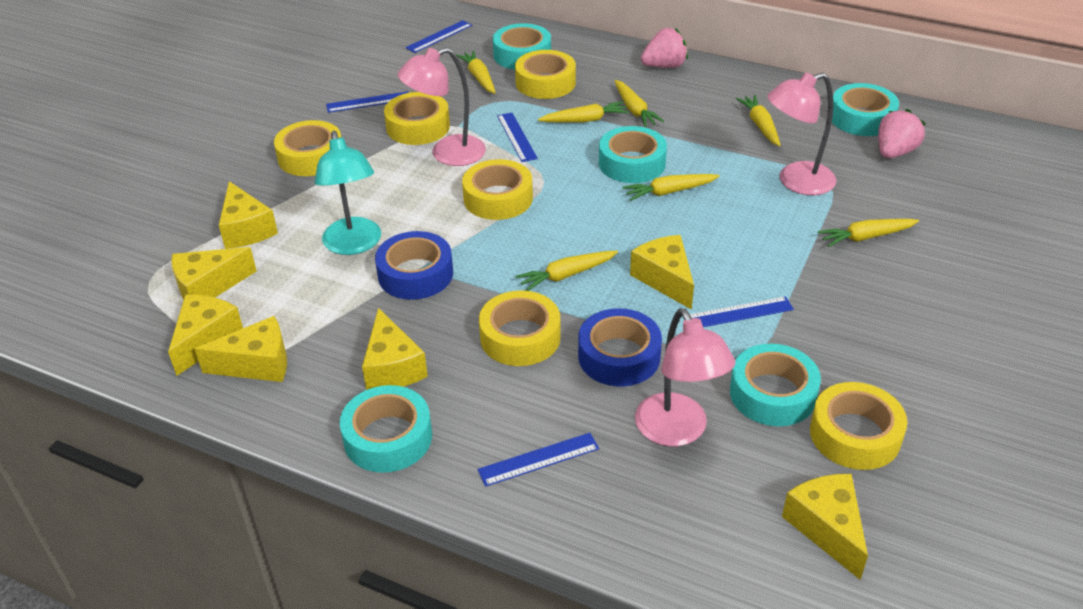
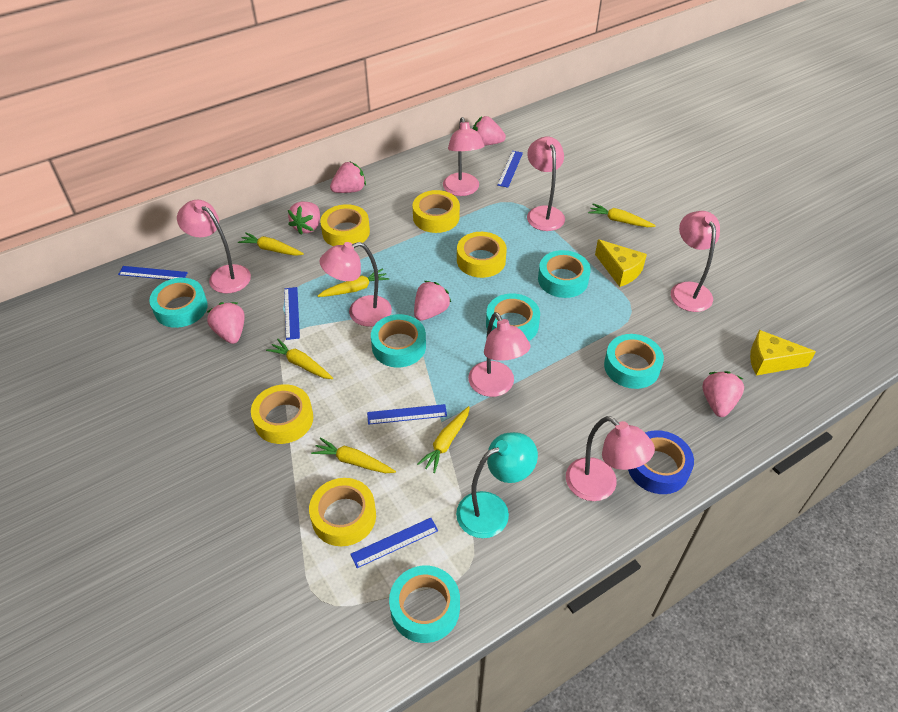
blue tape: [375,231,453,300] [578,308,662,386] = 2 -> [628,430,694,494] = 1
pink lamp: [398,47,486,166] [635,308,735,446] [767,73,837,195] = 3 -> [177,200,251,293] [319,242,392,327] [443,117,485,196] [468,312,531,397] [527,137,565,231] [566,416,655,501] [671,211,720,312] = 7
pink strawberry: [641,28,688,68] [878,109,926,158] = 2 -> [207,302,245,344] [288,202,320,235] [330,161,366,193] [414,281,451,321] [473,116,506,146] [702,371,744,417] = 6
turquoise tape: [340,385,432,473] [493,23,551,70] [599,126,667,183] [730,344,821,426] [832,83,899,136] = 5 -> [149,278,208,328] [371,314,426,367] [389,566,460,643] [486,293,540,341] [538,250,591,298] [604,334,664,389] = 6
yellow carrot: [456,50,495,94] [516,251,618,291] [538,101,629,123] [614,80,664,127] [623,174,720,201] [736,95,781,147] [818,219,919,247] = 7 -> [238,232,304,256] [266,339,333,379] [311,438,396,473] [318,268,389,297] [417,406,470,473] [588,204,656,227] = 6
yellow cheese: [168,295,243,376] [171,247,257,300] [195,316,287,382] [219,181,278,249] [362,308,428,390] [630,235,694,310] [782,474,868,580] = 7 -> [595,239,647,287] [750,330,816,376] = 2
yellow tape: [274,120,341,176] [384,92,450,145] [462,159,533,220] [479,290,561,366] [515,50,576,99] [810,382,907,470] = 6 -> [251,384,313,444] [309,478,376,546] [320,204,370,246] [413,190,460,233] [457,232,507,278] = 5

